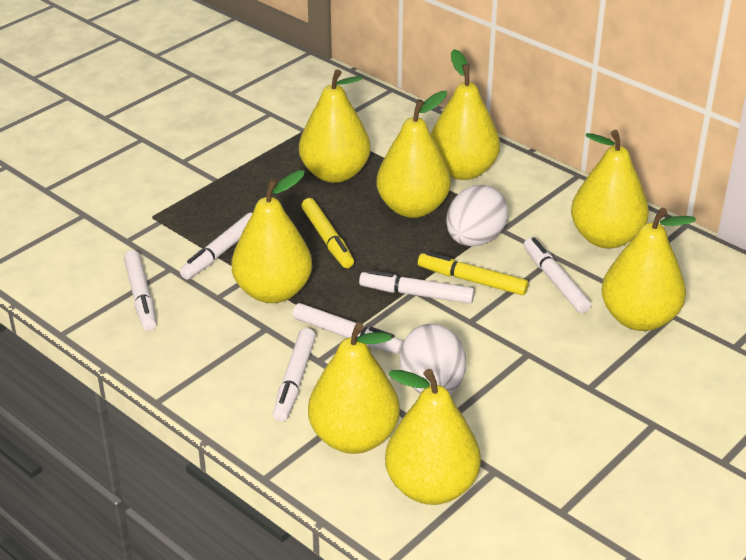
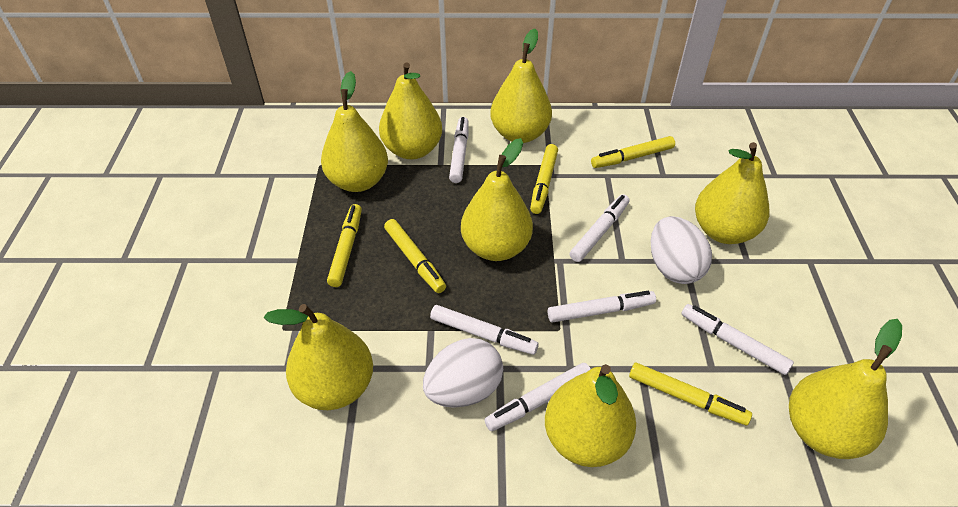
yellow marker: [301,198,354,268] [418,252,528,295] = 2 -> [327,204,362,287] [384,219,446,293] [530,144,558,214] [591,136,675,168] [629,363,752,425] = 5

